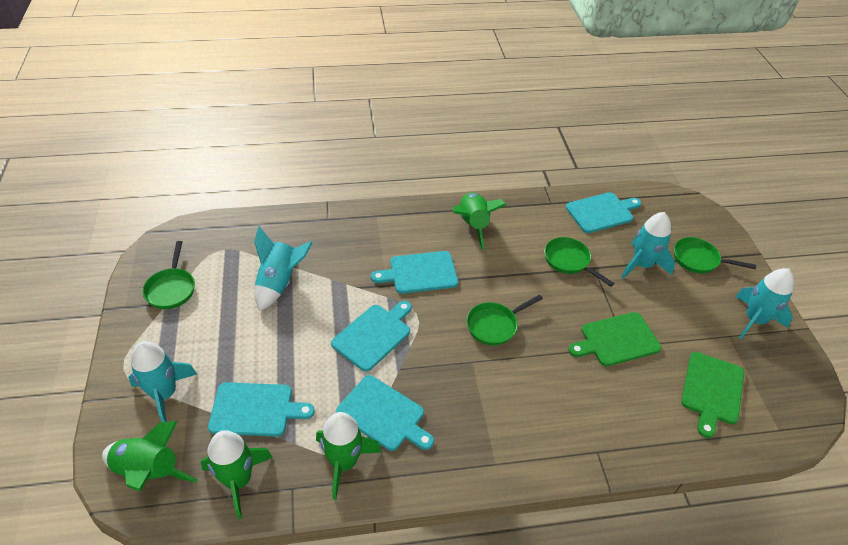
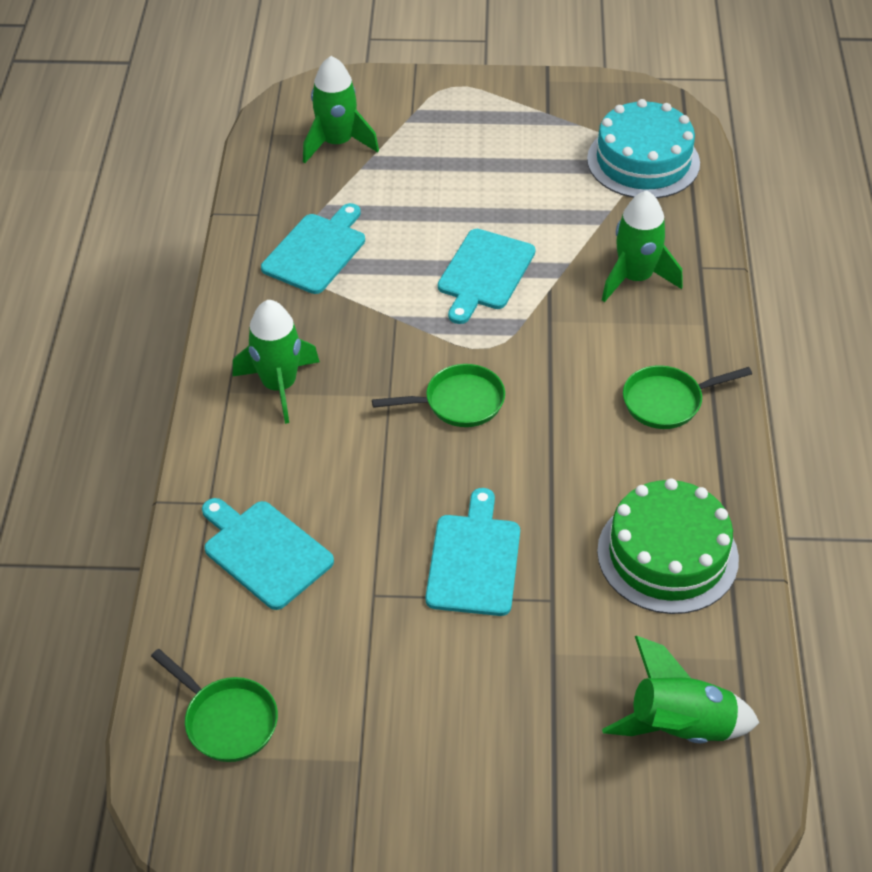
green cake: none = 0 -> [597,478,739,614] = 1
green cutting board: [568,312,661,367] [681,352,744,438] = 2 -> none = 0
green pan: [143,241,195,309] [467,295,543,346] [544,237,614,287] [674,237,756,273] = 4 -> [151,649,278,762] [372,364,505,427] [623,365,752,429] = 3
turquoise cake: none = 0 -> [587,99,700,198] = 1
turquoise cutting board: [208,382,315,437] [331,301,412,372] [336,375,434,451] [371,251,458,294] [566,192,641,233] = 5 -> [202,498,334,610] [261,203,365,294] [425,488,520,616] [438,229,535,324] = 4
turquoise rocket: [128,341,197,422] [254,226,313,311] [621,212,675,279] [735,268,794,339] = 4 -> none = 0

